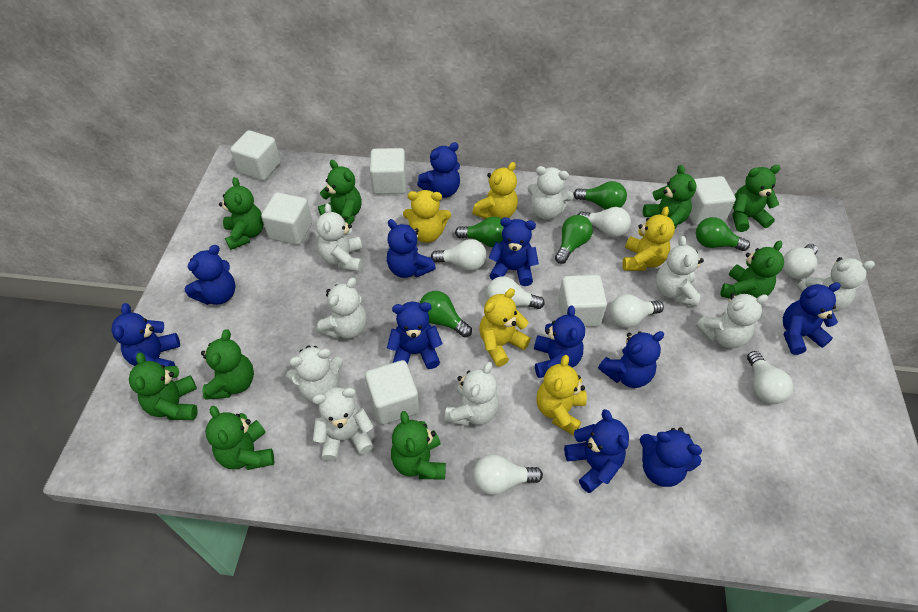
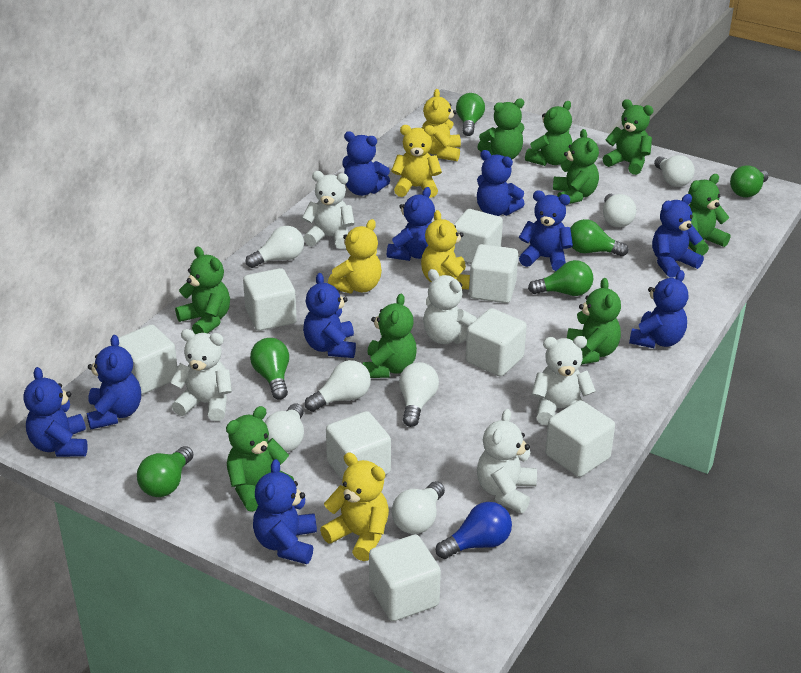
blue light bulb: none = 0 -> [436,502,512,559] = 1
blue teddy bear: [111,303,180,366] [185,245,236,305] [387,219,436,278] [387,302,443,369] [417,142,460,198] [488,217,539,286] [534,306,585,378] [564,409,629,493] [598,331,664,388] [640,427,702,487] [783,282,841,355] = 11 -> [23,367,88,457] [87,335,141,429] [253,459,317,564] [303,273,356,358] [342,131,390,196] [387,187,435,261] [477,150,525,216] [519,190,573,271] [629,270,688,348] [652,194,704,278] = 10
green light bulb: [420,291,472,337] [455,217,504,247] [555,215,593,264] [573,181,627,210] [696,217,750,251] = 5 -> [137,446,194,497] [250,338,289,400] [456,93,485,136] [528,260,593,296] [570,219,629,256] [730,165,769,198] = 6
white cube: [230,130,281,181] [261,192,312,245] [365,360,419,425] [370,148,406,194] [558,275,607,327] [689,176,736,226] = 6 -> [118,325,178,395] [243,268,297,331] [326,411,391,480] [369,535,441,621] [453,209,503,264] [466,308,527,377] [469,244,518,303] [545,400,615,477] = 8
white teddy bear: [286,345,343,402] [312,387,374,461] [316,203,362,272] [316,278,367,339] [444,362,499,426] [527,166,574,220] [656,236,704,307] [696,293,768,349] [797,257,875,312] = 9 -> [170,329,232,421] [302,171,355,249] [423,269,477,344] [477,409,537,513] [532,336,596,425] = 5

